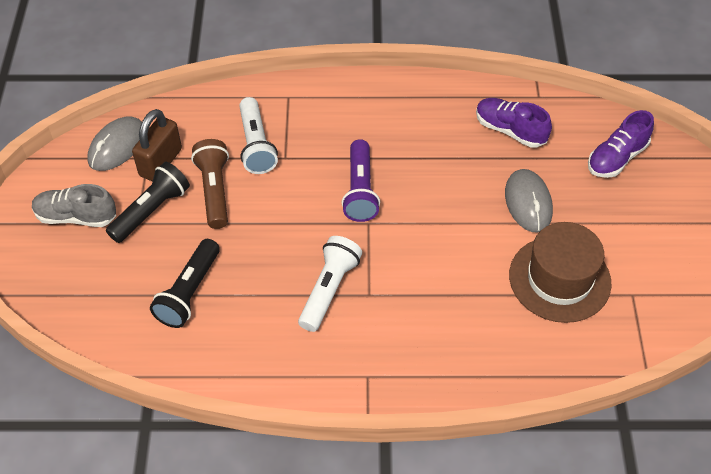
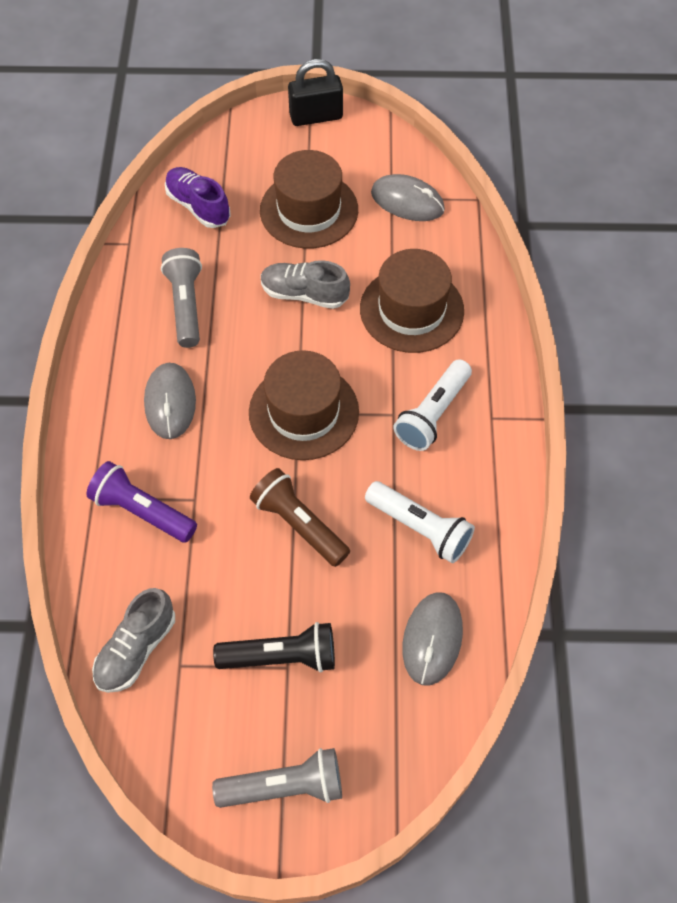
black flashlight: [106,162,190,243] [150,239,220,328] = 2 -> [213,622,335,673] = 1
black padlock: none = 0 -> [288,59,343,126] = 1
brown hat: [509,222,612,323] = 1 -> [249,350,359,460] [260,150,358,249] [360,249,464,353] = 3
brown padlock: [132,109,182,181] = 1 -> none = 0
grey flashlight: none = 0 -> [161,248,202,348] [212,748,342,808] = 2
grey mouse: [87,116,142,171] [505,169,553,233] = 2 -> [144,363,196,439] [371,174,445,221] [402,592,463,686] = 3
grey shoe: [32,184,116,227] = 1 -> [92,588,175,693] [261,260,350,309] = 2
purple shoe: [476,98,552,148] [588,110,654,178] = 2 -> [165,167,231,228] = 1

